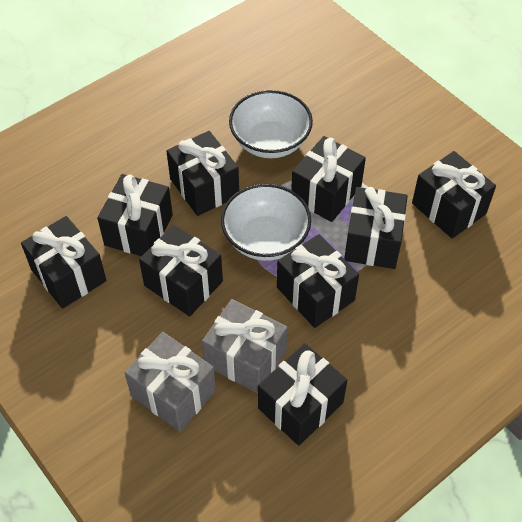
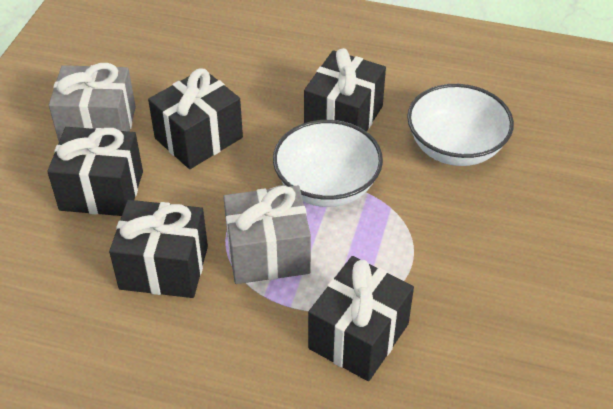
black gift: [21,216,106,309] [97,174,173,256] [139,225,223,316] [166,131,239,216] [258,343,347,446] [277,234,359,328] [291,136,366,222] [344,187,408,269] [412,151,496,239] = 9 -> [47,127,143,216] [109,200,208,298] [148,68,243,169] [304,48,386,132] [308,256,414,381] = 5

